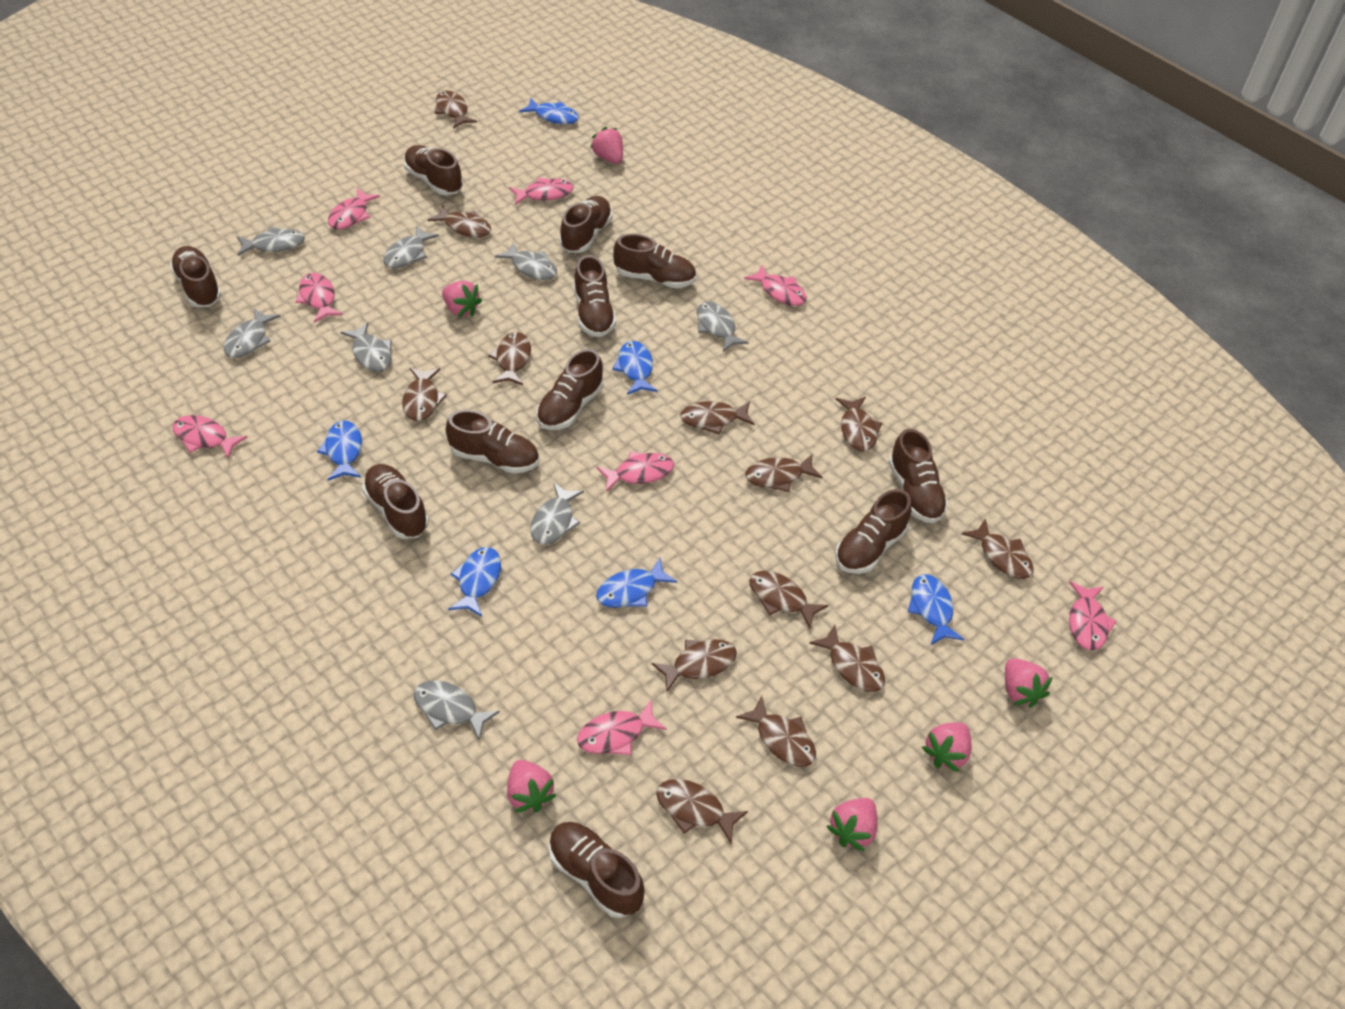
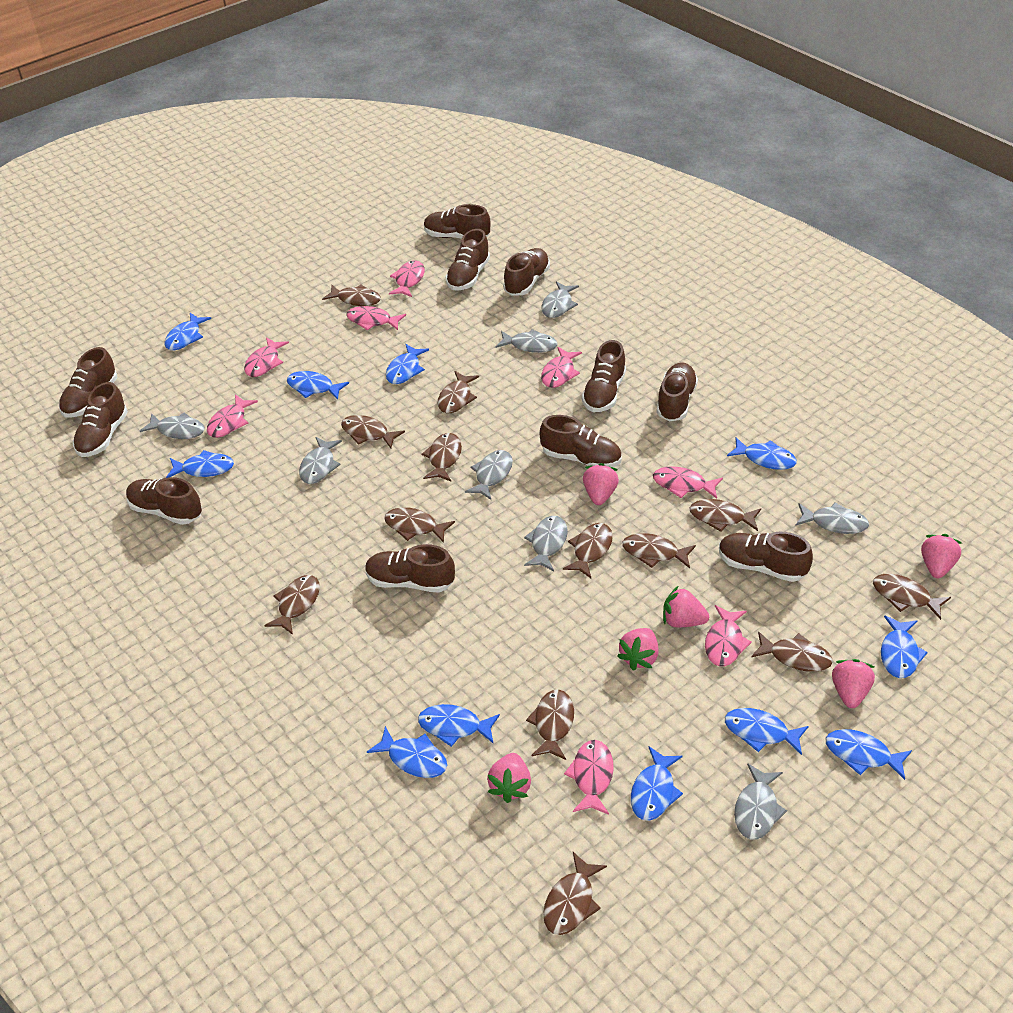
blue fish: [317,421,362,481] [448,547,501,617] [519,98,579,124] [596,558,677,608] [612,341,657,395] [908,574,964,645] = 6 -> [165,313,211,350] [166,450,234,478] [287,371,349,400] [367,726,447,778] [386,344,429,384] [418,704,500,747] [631,747,683,821] [725,708,809,755] [727,437,797,470] [826,729,912,780] [881,615,928,678] = 11

